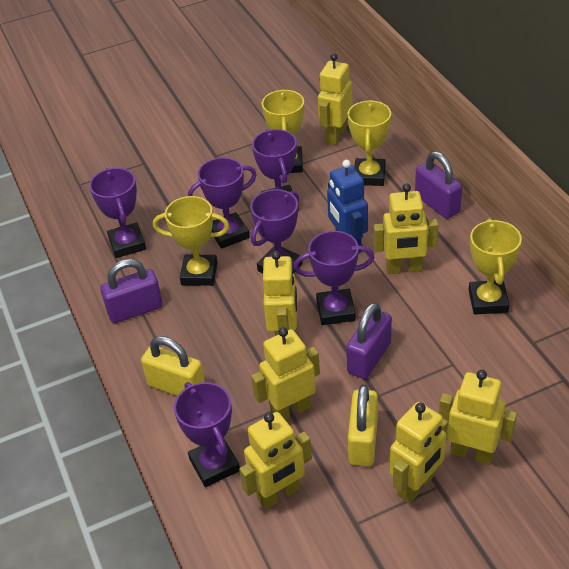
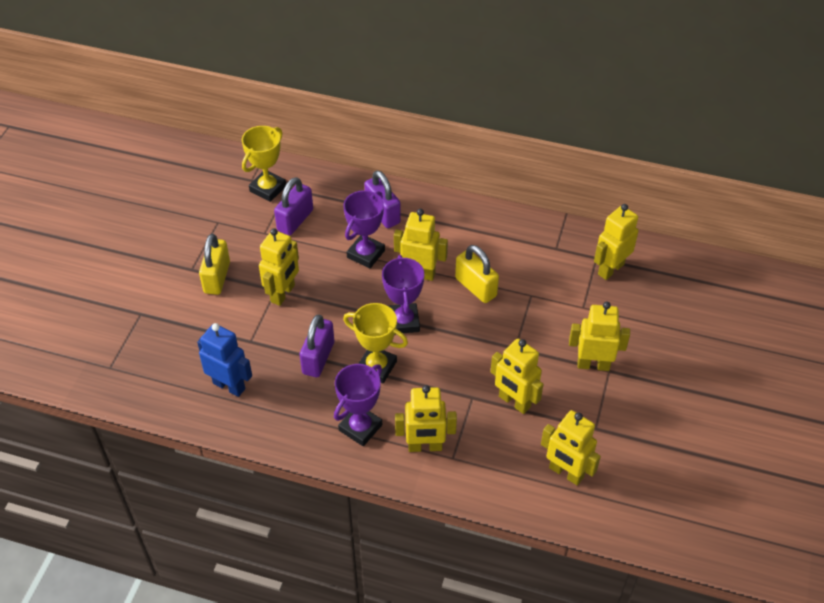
purple trophy: [89,168,146,258] [174,382,240,487] [188,157,257,249] [250,189,302,273] [252,129,299,211] [294,231,374,325] = 6 -> [334,364,382,446] [343,190,385,268] [382,255,424,333] = 3
yellow trophy: [153,196,230,286] [262,90,304,173] [348,100,391,186] [469,219,522,315] = 4 -> [242,126,286,202] [343,303,408,383] = 2

